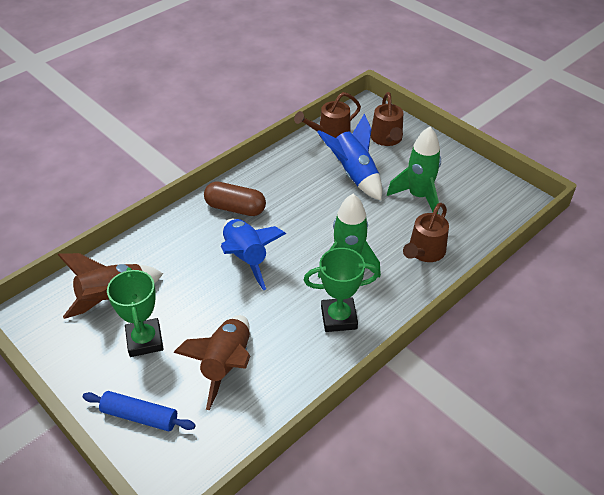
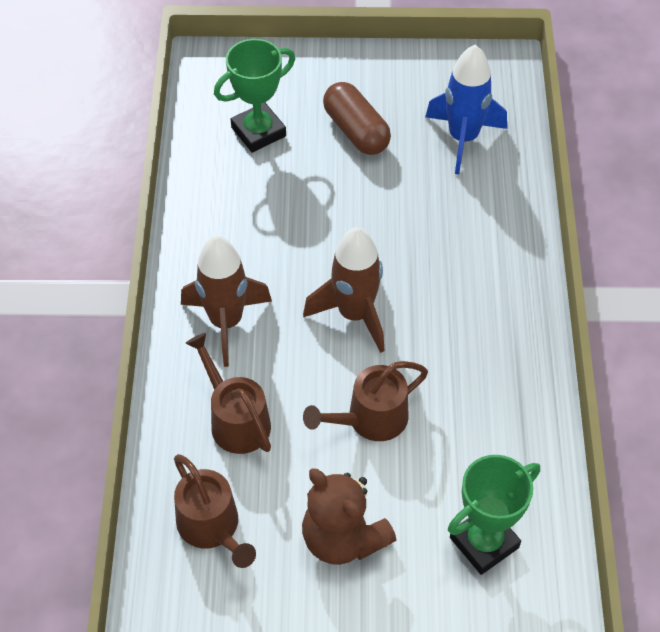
blue rocket: [221,219,286,291] [317,114,382,200] = 2 -> [425,45,507,174] = 1
blue rolling pin: [83,391,195,431] = 1 -> none = 0
brown teddy bear: none = 0 -> [302,468,396,565] = 1
green rocket: [318,194,381,278] [387,127,441,214] = 2 -> none = 0

